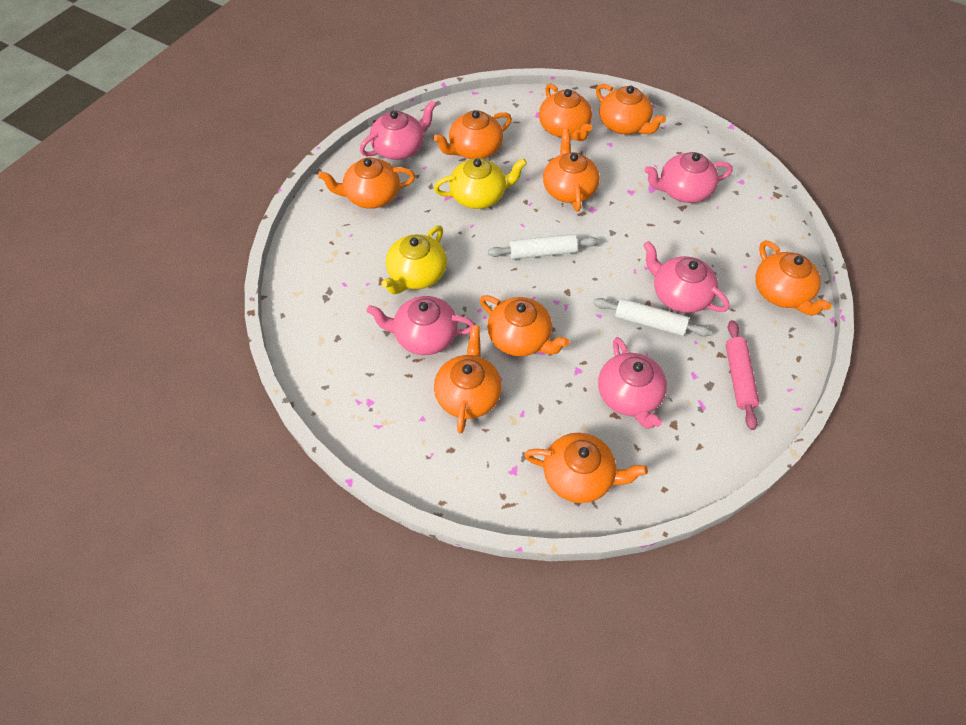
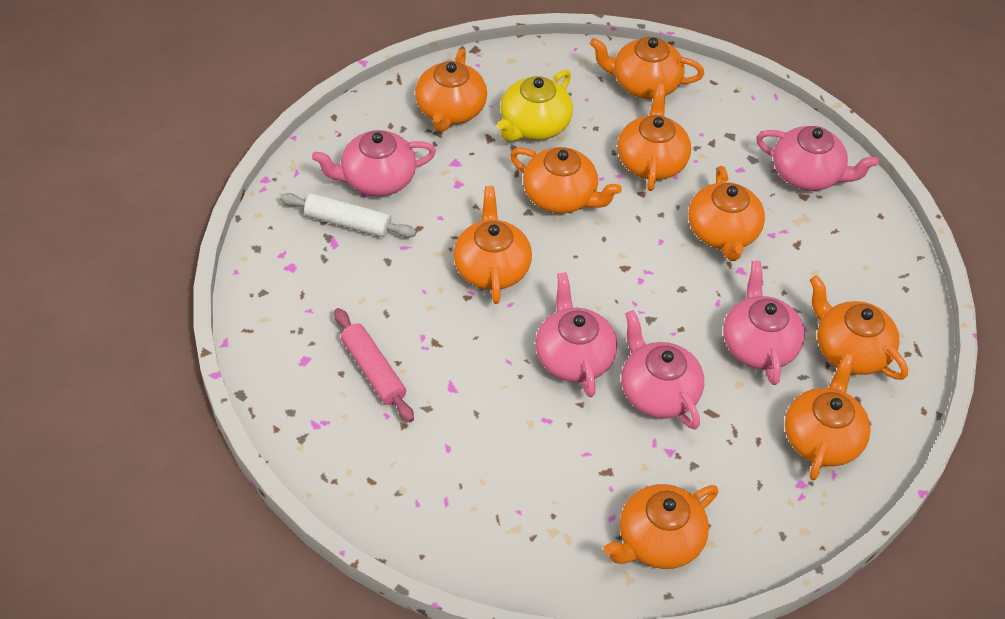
white rolling pin: [488,234,599,259] [593,298,712,337] = 2 -> [280,193,416,238] = 1
yellow teapot: [381,225,447,294] [434,158,527,209] = 2 -> [497,70,573,142] = 1

